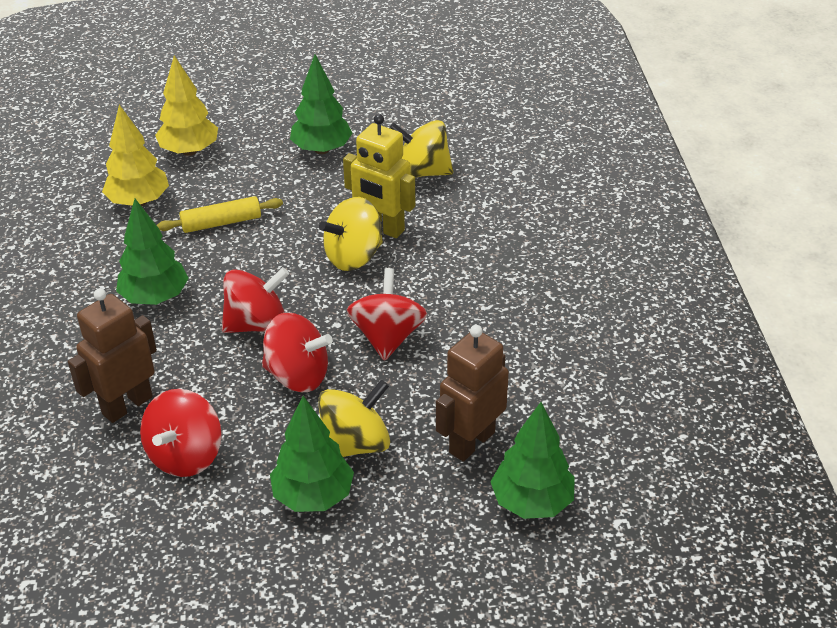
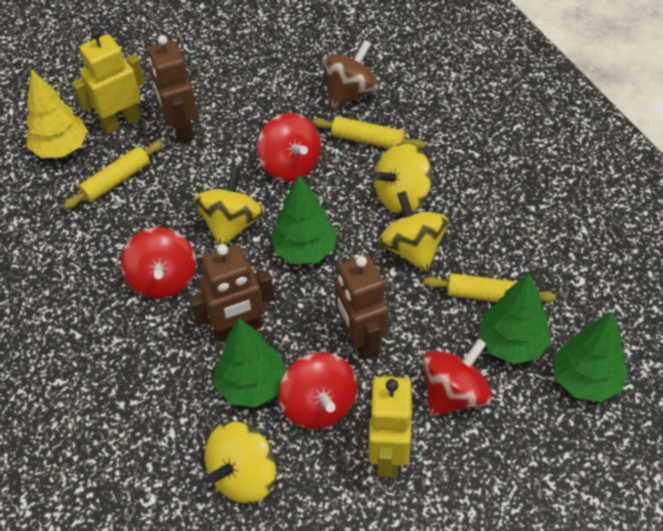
brown robot: [68,288,157,423] [436,325,509,462] = 2 -> [148,35,198,143] [189,244,275,342] [334,255,389,360] = 3
brown spinning top: none = 0 -> [322,40,379,108] = 1
yellow robot: [343,114,415,238] = 1 -> [72,29,145,134] [368,375,412,478] = 2
yellow rolling pin: [157,196,283,233] = 1 -> [64,141,163,209] [312,116,425,149] [423,273,556,302] = 3
yellow spinning top: [318,380,390,457] [319,197,383,271] [389,120,453,178] = 3 -> [194,167,264,246] [204,422,276,504] [374,143,432,214] [379,191,449,272] = 4
yellow tree: [102,105,169,206] [155,55,218,156] = 2 -> [26,70,88,158] = 1

